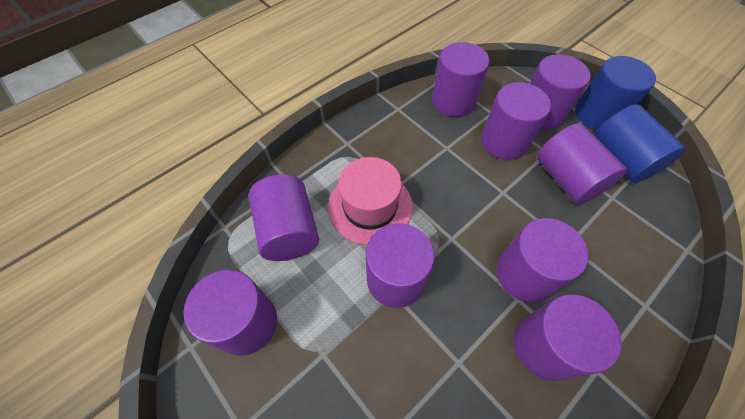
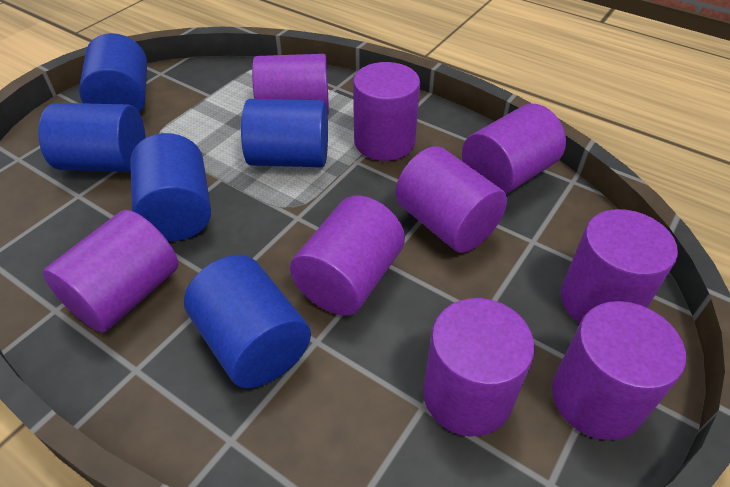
blue cylinder: [575,56,656,131] [594,104,686,183] = 2 -> [38,103,146,172] [79,33,147,112] [130,133,211,241] [184,255,311,388] [241,99,328,167] = 5
pink hat: [328,157,413,245] = 1 -> none = 0

